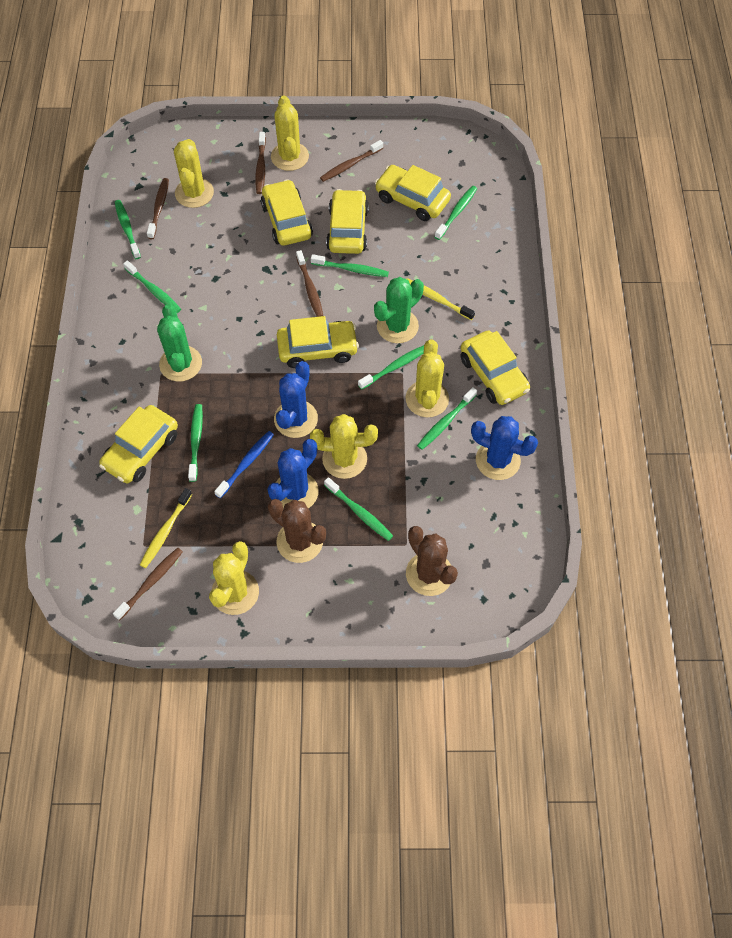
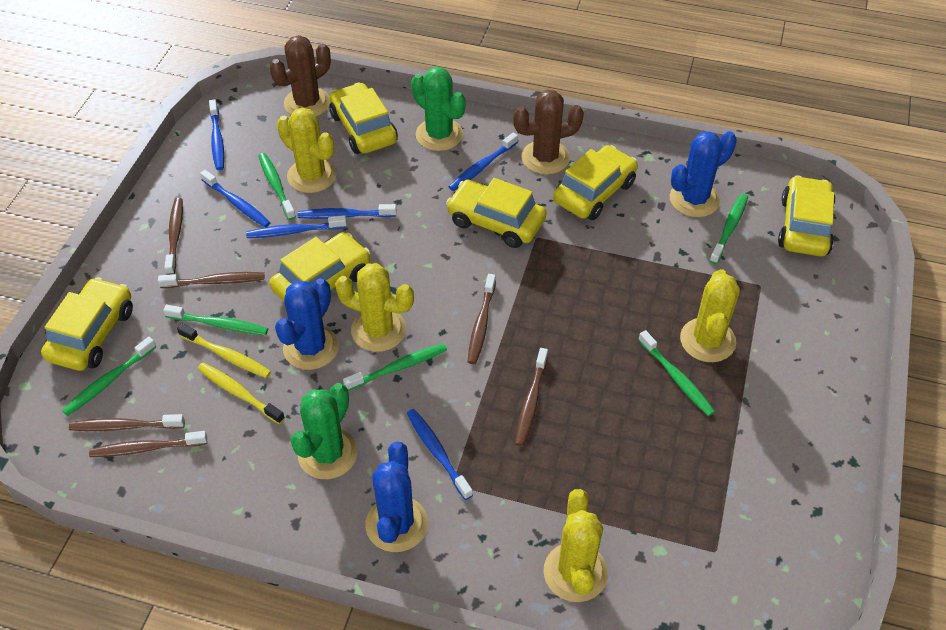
blue toothbrush: [214,431,274,499] = 1 -> [200,170,271,227] [209,99,224,170] [246,215,347,238] [298,204,396,219] [407,409,473,500] [449,132,518,191] = 6
brown toothbrush: [113,548,183,620] [147,178,169,239] [255,132,266,194] [296,250,323,317] [320,140,383,182] = 5 -> [69,414,185,431] [89,431,207,457] [158,272,264,288] [165,198,183,275] [468,274,496,364] [515,348,548,446] = 6
green toothbrush: [115,200,141,259] [123,260,181,313] [188,404,203,482] [311,254,389,277] [324,477,393,541] [358,345,424,390] [417,387,477,450] [435,186,477,240] = 8 -> [62,337,156,416] [163,305,268,335] [259,153,296,220] [343,343,447,391] [639,330,715,416] [710,194,748,264] = 6
yellow cactus: [174,139,214,208] [209,541,259,615] [271,95,309,171] [310,414,378,479] [405,339,449,417] = 5 -> [277,108,336,193] [335,263,414,352] [544,489,608,602] [680,269,740,362] = 4

